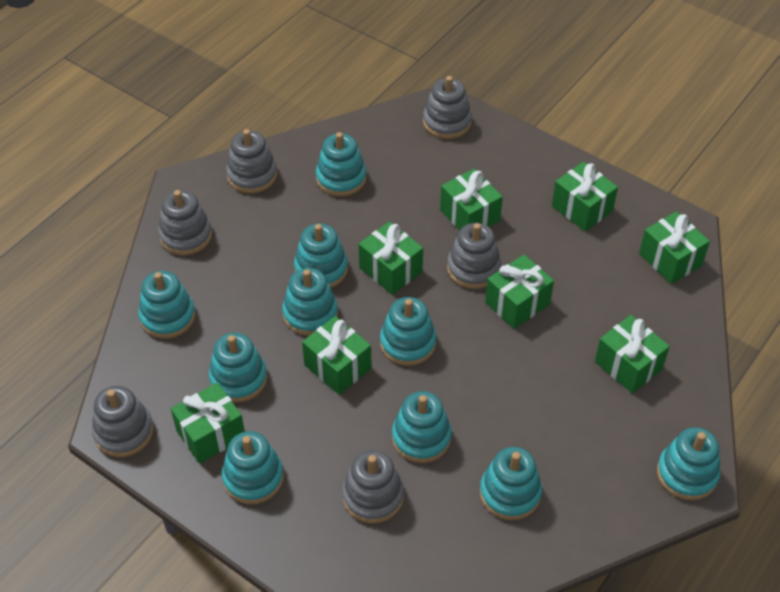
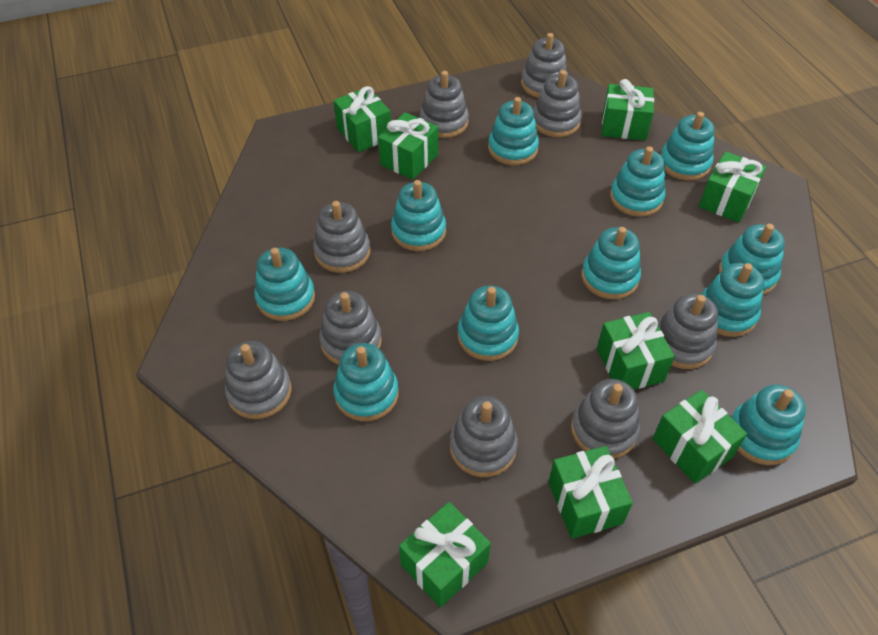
grey stacking toy: [92,386,154,457] [158,190,212,255] [226,129,277,193] [342,450,404,524] [423,76,472,139] [447,223,501,289] = 6 -> [225,341,292,419] [313,201,370,273] [319,291,382,365] [420,71,469,138] [450,396,518,477] [521,33,568,98] [533,70,582,137] [571,379,640,459] [658,293,718,369] = 9
turquoise stacking toy: [138,271,196,339] [209,333,267,403] [222,431,284,504] [282,268,338,336] [294,224,348,288] [316,132,366,197] [380,297,436,366] [392,391,452,463] [480,447,542,520] [657,427,720,501] = 10 -> [254,248,315,321] [334,343,399,421] [391,180,446,251] [458,286,519,361] [488,97,539,165] [582,227,641,299] [610,146,666,217] [661,112,715,181] [701,263,764,337] [719,224,785,295] [731,384,806,465] = 11

